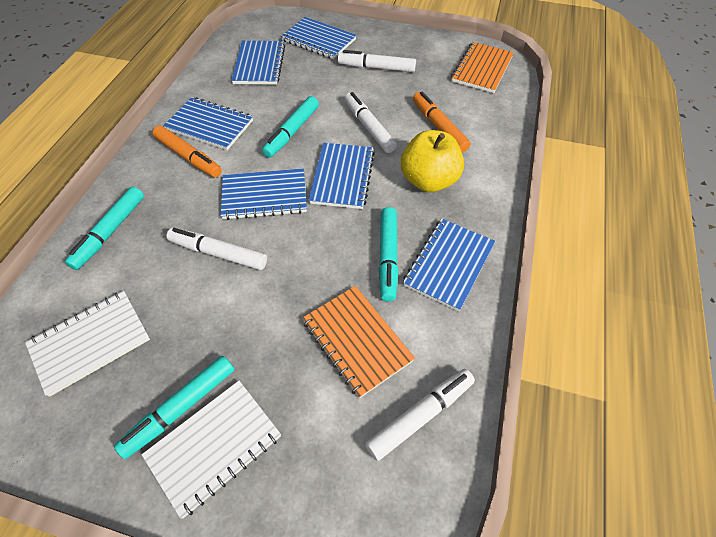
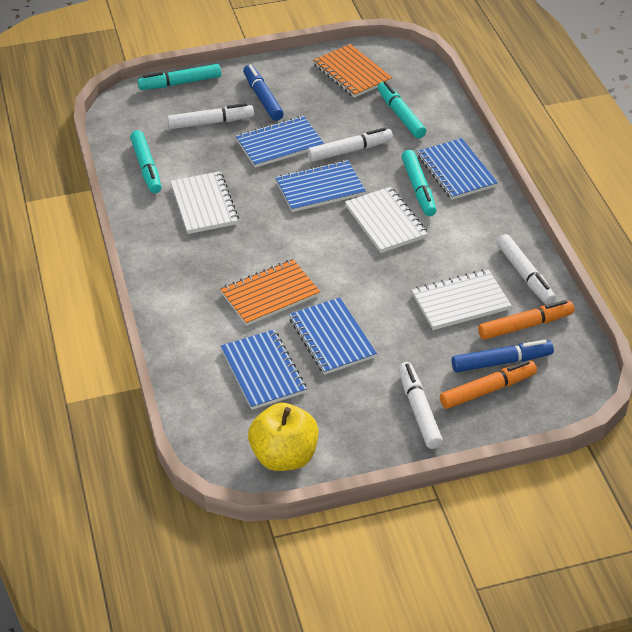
blue marker: none = 0 -> [243,64,284,121] [452,340,554,372] = 2
blue notebook: [163,97,253,150] [221,168,307,220] [231,41,285,85] [281,17,357,59] [308,143,375,209] [403,219,495,312] = 6 -> [221,330,306,410] [236,116,324,168] [275,160,366,212] [289,297,377,375] [417,138,498,200] = 5
white notebook: [25,291,150,397] [141,381,281,519] = 2 -> [170,171,239,234] [345,187,428,253] [412,269,512,330] = 3

